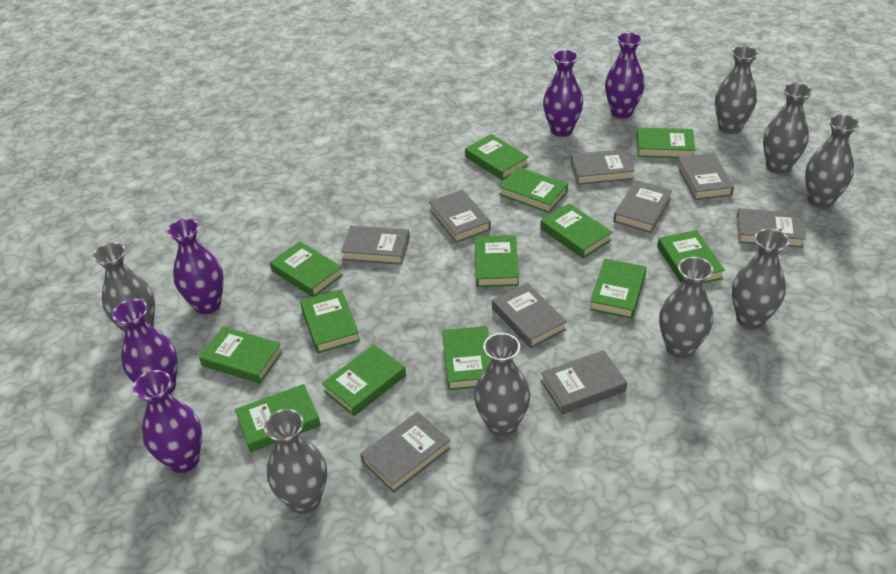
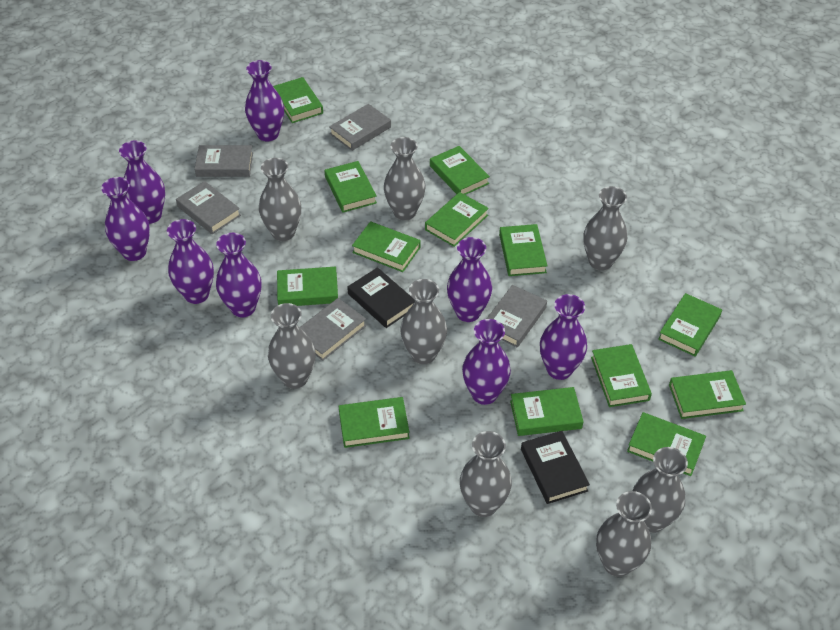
black book: none = 0 -> [347,267,415,328] [521,431,590,504] = 2
grey book: [341,226,410,265] [360,412,451,493] [429,189,491,243] [492,283,567,348] [541,350,627,414] [571,149,635,185] [613,180,672,233] [677,153,734,200] [736,208,805,248] = 9 -> [176,181,241,234] [194,145,253,177] [299,298,367,361] [329,104,391,151] [487,285,547,347] = 5
purple vase: [112,299,178,394] [133,370,202,473] [167,218,224,314] [543,50,583,137] [605,32,645,119] = 5 -> [101,177,150,261] [119,141,165,224] [167,219,214,304] [216,233,261,318] [245,60,284,142] [447,237,492,322] [462,319,511,405] [540,294,587,380] = 8

